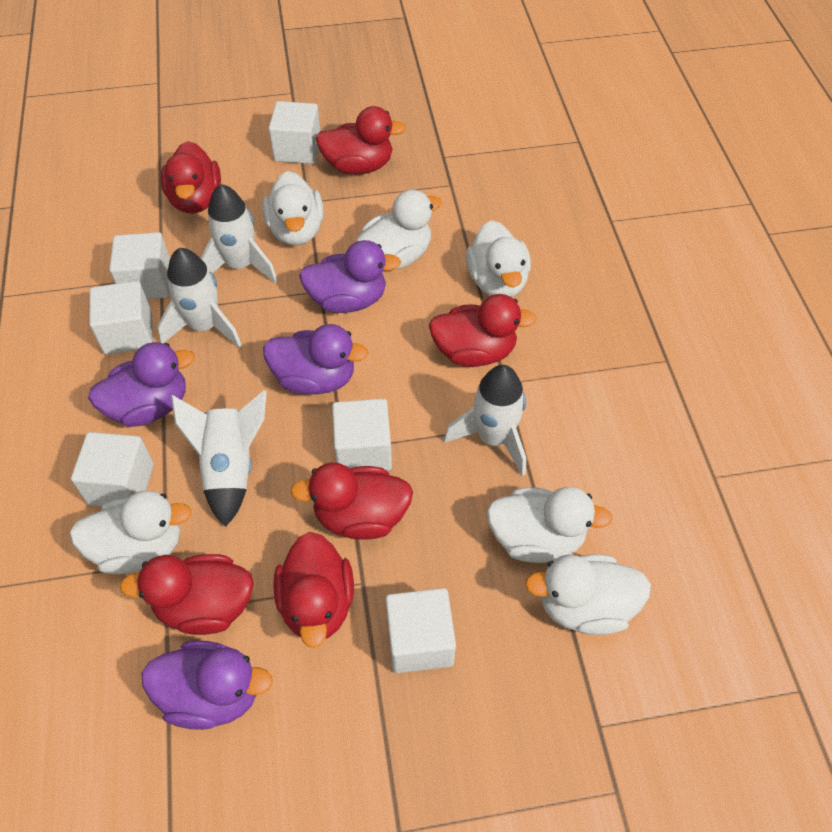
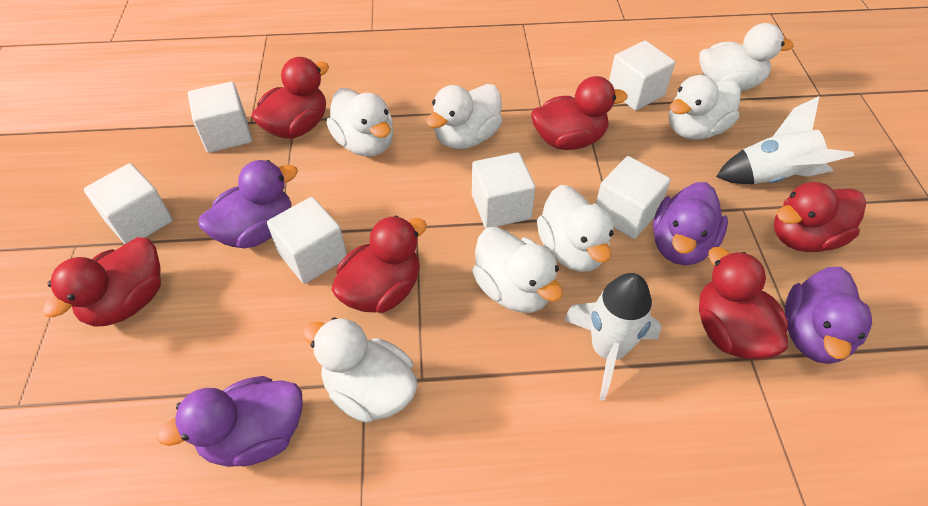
white duck: [70,491,192,574] [263,171,324,245] [356,190,442,269] [466,220,531,297] [487,487,613,563] [525,554,651,635] = 6 -> [303,317,417,423] [327,88,393,156] [426,84,502,149] [472,227,563,313] [537,185,614,272] [669,75,741,140] [699,23,794,91] = 7
white rocket: [157,248,242,348] [171,390,267,527] [200,184,278,284] [444,365,526,476] = 4 -> [564,273,661,401] [716,96,854,184] = 2

